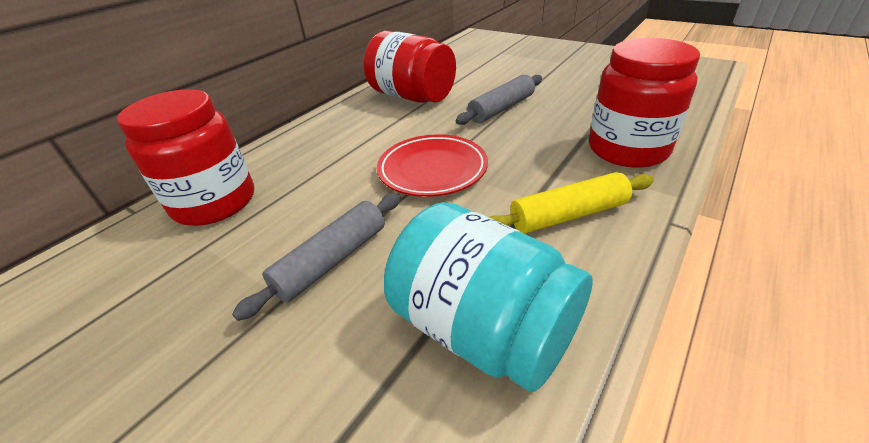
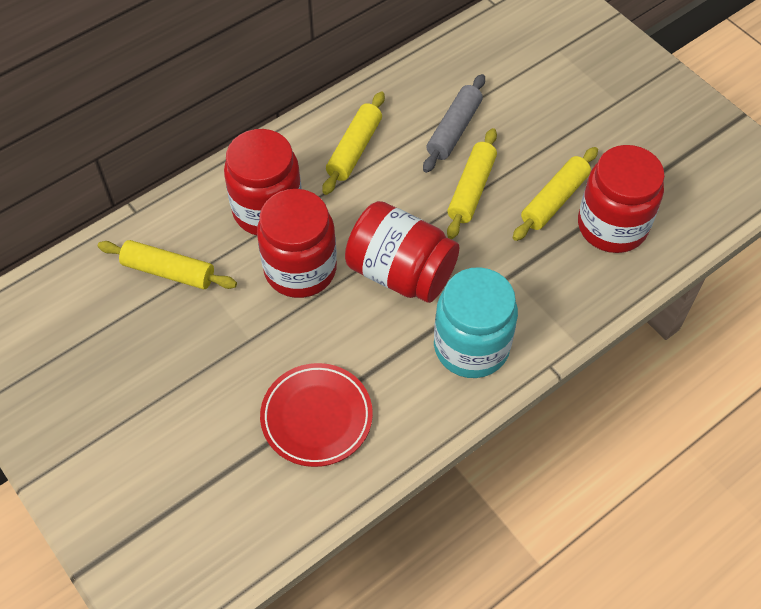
grey rolling pin: [232,193,401,321] [456,75,542,125] = 2 -> [423,74,485,173] = 1
red jar: [117,89,254,226] [364,31,456,103] [589,38,700,168] = 3 -> [224,129,302,235] [257,189,337,298] [345,201,460,303] [578,145,665,253] = 4
yellow rolling pin: [489,172,654,234] = 1 -> [98,240,237,289] [322,92,385,195] [447,128,497,239] [513,147,598,241] = 4

